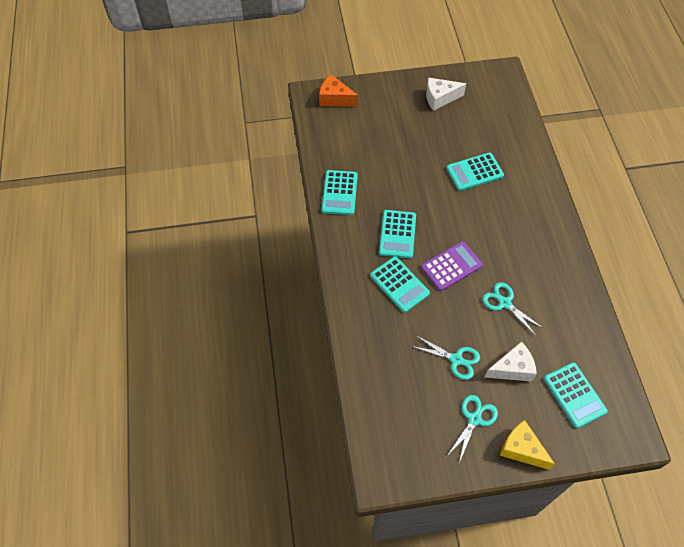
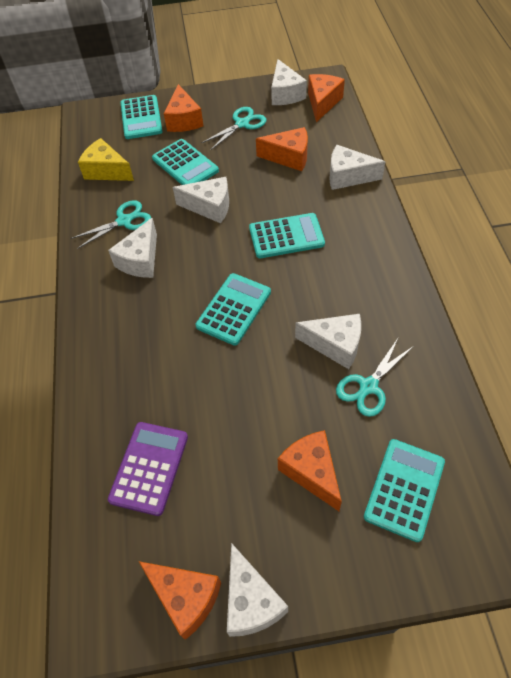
orange cheese: [319,75,358,107] = 1 -> [139,561,221,640] [164,84,203,132] [256,127,308,171] [278,430,342,511] [308,74,345,122] = 5
white cheese: [426,77,466,111] [484,341,537,382] = 2 -> [108,218,157,278] [173,177,229,223] [227,543,288,637] [271,59,307,105] [295,314,361,369] [329,145,385,190] = 6

